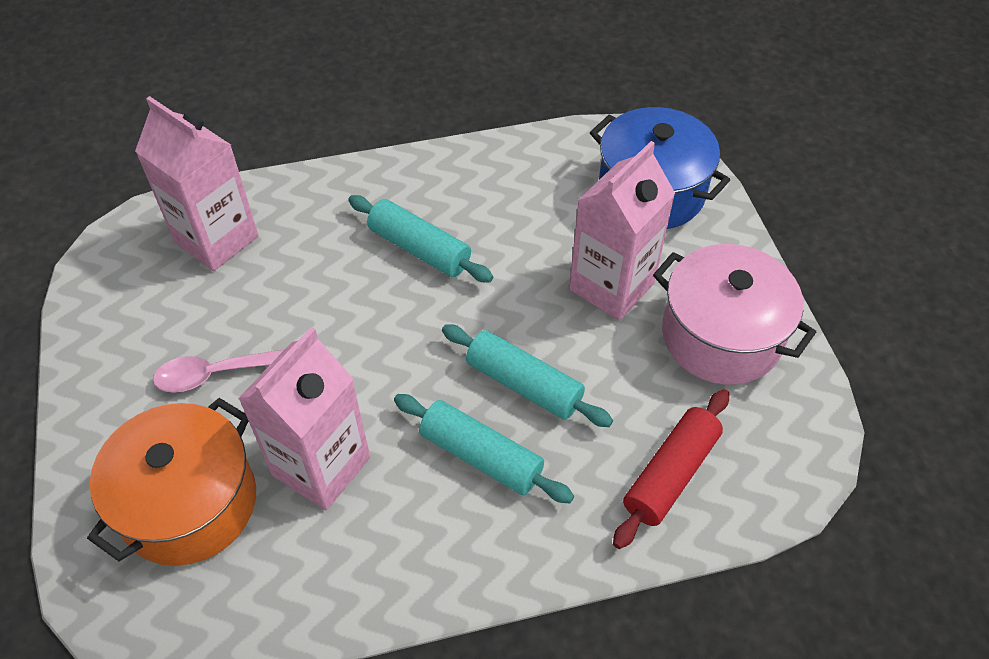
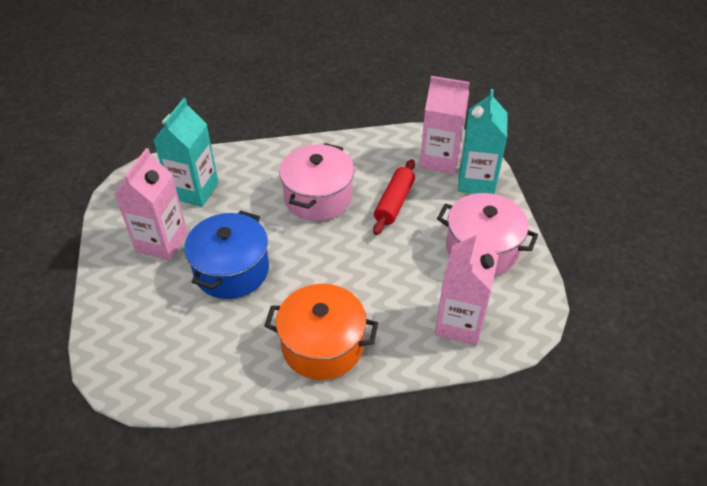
pink pot: [653,244,816,385] = 1 -> [279,143,354,221] [437,193,538,276] = 2
pink spoon: [153,349,285,393] = 1 -> none = 0
turquoise carton: none = 0 -> [153,98,219,207] [458,89,508,194] = 2
turquoise rolling pin: [348,195,493,282] [394,394,574,503] [442,324,613,427] = 3 -> none = 0

